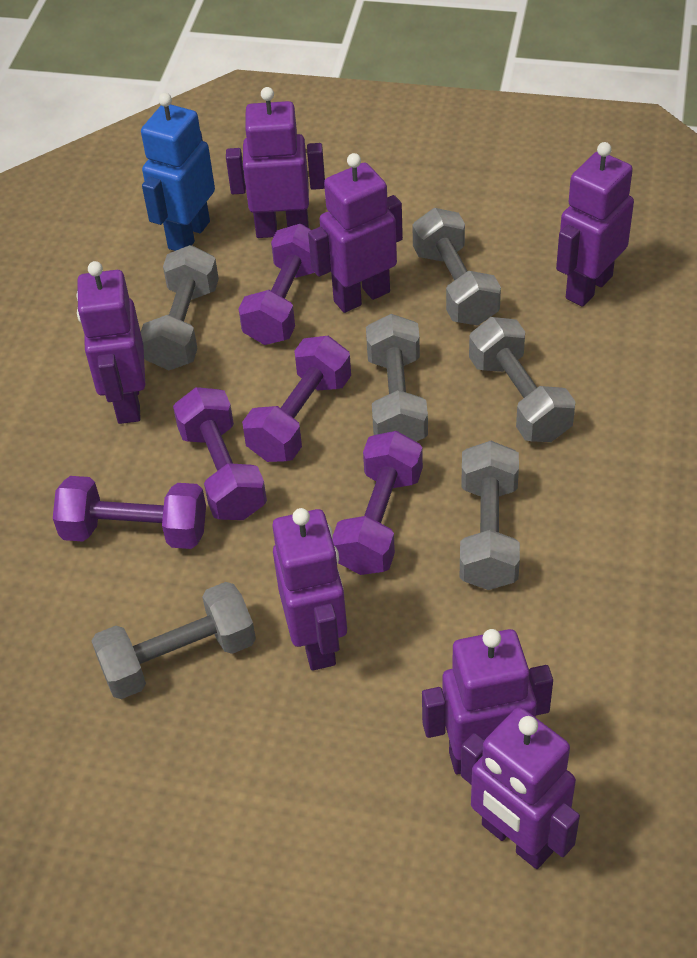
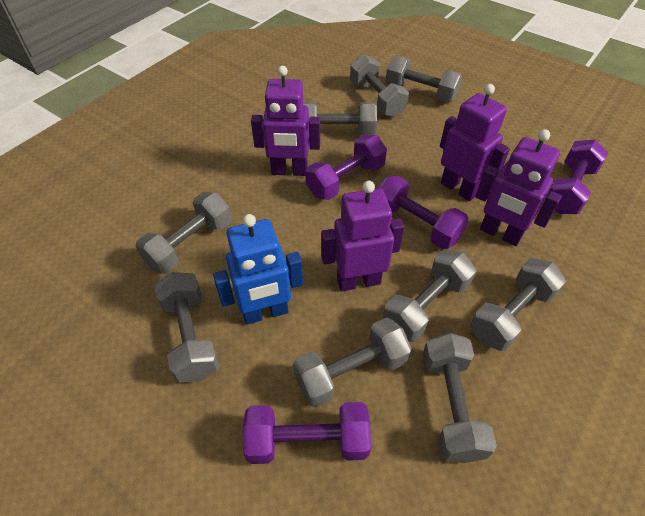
grey dumbbell: [92,582,256,699] [141,245,219,370] [366,314,428,442] [412,208,501,325] [460,441,520,590] [469,317,576,442] = 6 -> [136,192,231,274] [154,272,219,383] [293,317,412,408] [303,102,378,135] [350,54,409,118] [383,249,476,342] [386,55,463,103] [423,333,497,463] [470,258,566,351] = 9
purple dumbbell: [53,476,206,549] [173,387,267,520] [239,224,315,345] [242,336,351,462] [332,431,423,575] = 5 -> [243,402,371,464] [305,135,387,200] [378,175,468,249] [545,140,608,214] = 4
purple robot: [76,261,145,424] [226,87,325,238] [272,508,347,670] [308,153,403,313] [422,629,553,775] [461,707,580,869] [556,142,634,307] = 7 -> [251,66,320,176] [321,181,404,291] [440,84,510,201] [475,129,562,246] = 4

